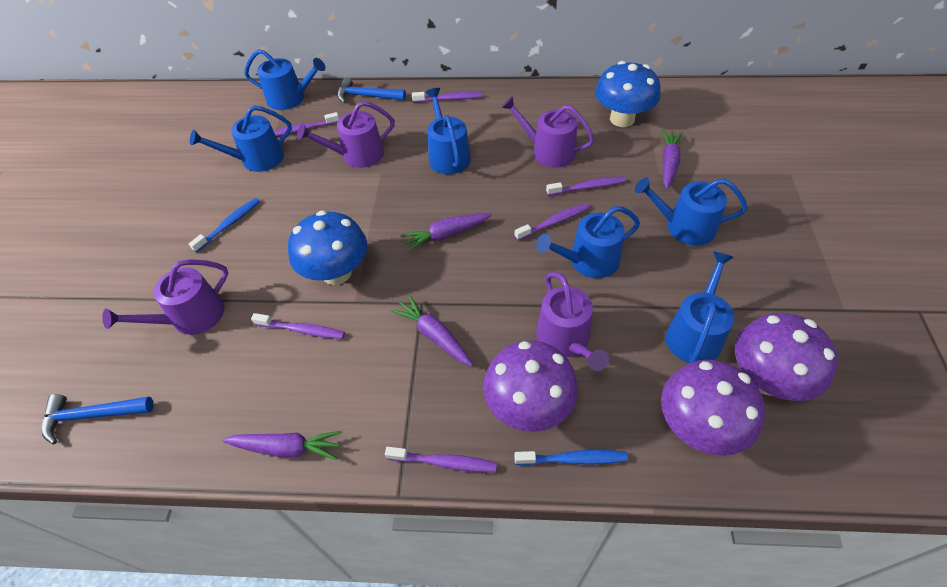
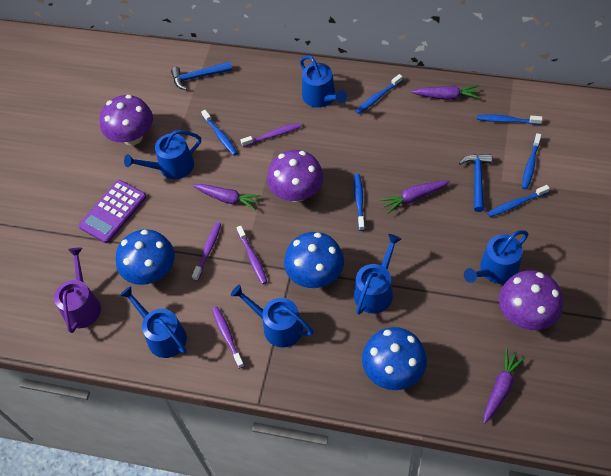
blue mushroom: [288,210,367,285] [595,61,660,127] = 2 -> [116,229,175,285] [284,232,344,288] [362,327,427,390] = 3
blue toothbrush: [189,198,260,253] [514,450,628,465] = 2 -> [201,110,238,156] [354,174,365,231] [355,74,403,114] [477,114,543,125] [487,185,550,217] [522,133,541,190] = 6
purple calculator: none = 0 -> [78,180,146,243] = 1
purple toothbrush: [251,313,345,339] [274,112,339,137] [385,447,497,472] [412,92,482,103] [514,203,589,240] [546,176,626,196] = 6 -> [192,222,221,281] [212,307,244,369] [237,226,267,284] [241,123,301,147] = 4
purple watering can: [102,259,228,335] [297,101,395,168] [501,96,595,168] [536,272,609,371] = 4 -> [54,248,101,333] = 1

